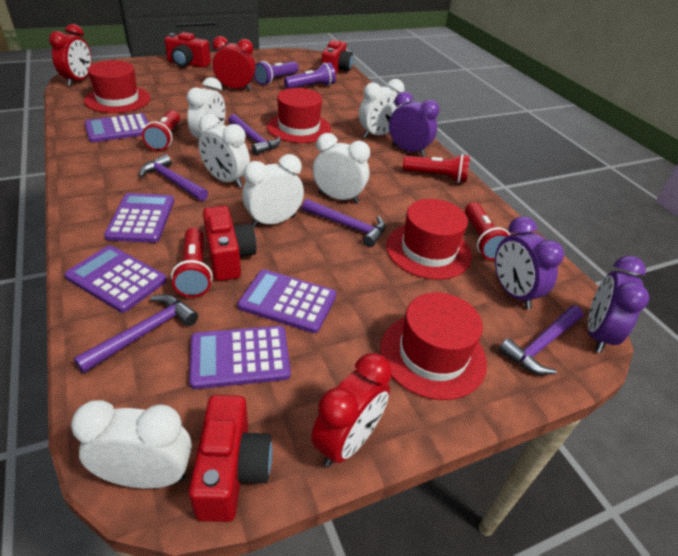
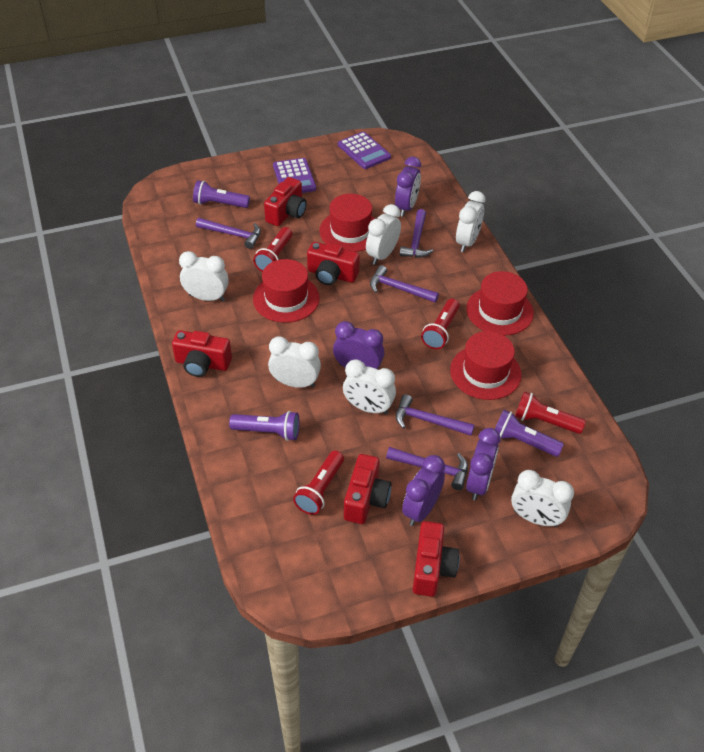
purple calculator: [64,245,167,313] [84,113,149,142] [104,193,174,243] [189,326,291,389] [238,269,336,333] = 5 -> [273,158,316,193] [338,132,391,169] = 2
purple clock: [389,91,439,157] [495,216,564,309] [588,256,649,353] = 3 -> [333,321,384,369] [395,157,421,217] [402,455,445,526] [466,428,501,501] = 4
purple flashlight: [254,61,299,85] [284,63,336,89] = 2 -> [193,180,250,208] [229,411,300,441] [495,410,564,457] = 3
red camera: [165,32,211,68] [189,395,273,522] [203,206,256,281] [321,40,353,74] = 4 -> [172,330,232,377] [264,177,307,226] [307,242,360,285] [344,454,391,524] [413,521,460,597] = 5
red clock: [49,24,92,86] [212,36,256,91] [311,353,392,467] = 3 -> none = 0

